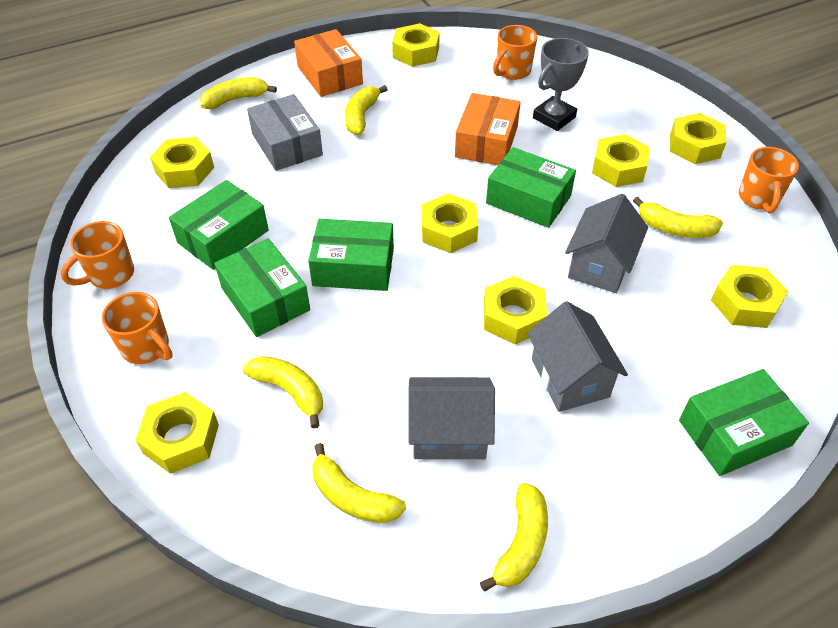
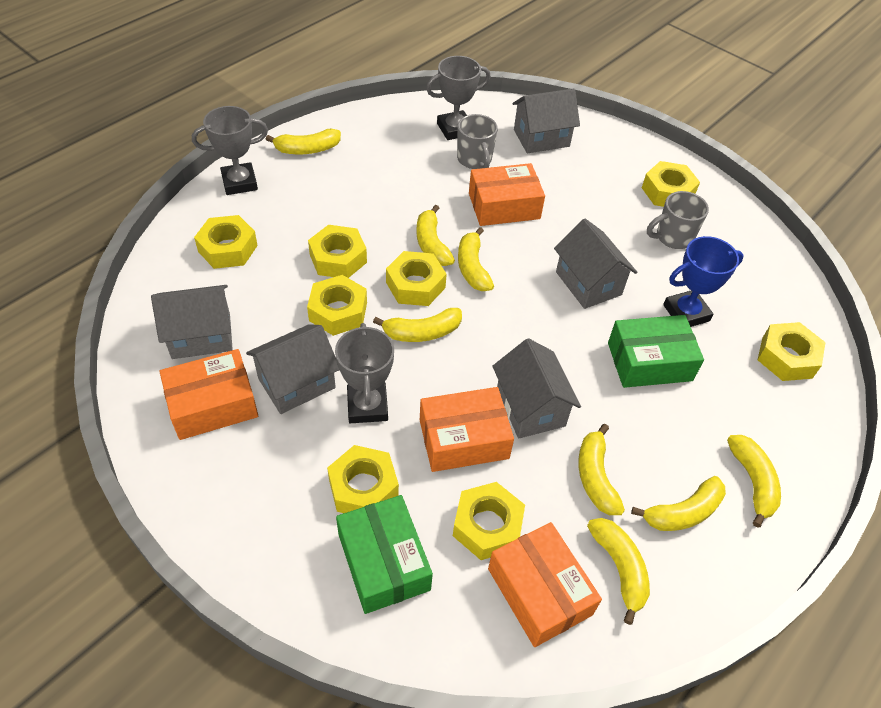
blue trophy: none = 0 -> [663,236,744,327] = 1
green box: [169,180,269,270] [214,238,310,337] [308,219,394,291] [486,147,576,228] [679,369,809,476] = 5 -> [336,495,433,614] [608,315,704,388] = 2
grey box: [247,94,323,171] = 1 -> none = 0
grey house: [408,377,495,459] [527,301,628,412] [565,194,648,293] = 3 -> [151,285,233,359] [246,324,339,414] [493,338,581,438] [513,89,580,153] [554,219,637,309] = 5
grey mug: none = 0 -> [457,114,498,169] [647,191,709,249] = 2
grey trophy: [533,38,589,131] = 1 -> [192,106,268,195] [335,323,394,423] [426,56,490,140] = 3
orange box: [294,29,363,97] [455,93,521,165] = 2 -> [159,349,258,440] [420,387,514,472] [469,163,545,226] [488,522,602,647] = 4
orange mug: [60,221,134,289] [102,292,173,364] [493,25,537,80] [739,147,799,213] = 4 -> none = 0
yellow banana: [200,77,277,109] [243,356,323,429] [312,443,406,523] [345,85,388,135] [480,483,548,591] [633,197,723,238] = 6 -> [266,129,341,154] [373,308,462,342] [416,205,455,266] [458,227,494,291] [578,424,625,515] [587,518,650,625] [631,476,726,531] [727,435,781,528] = 8

